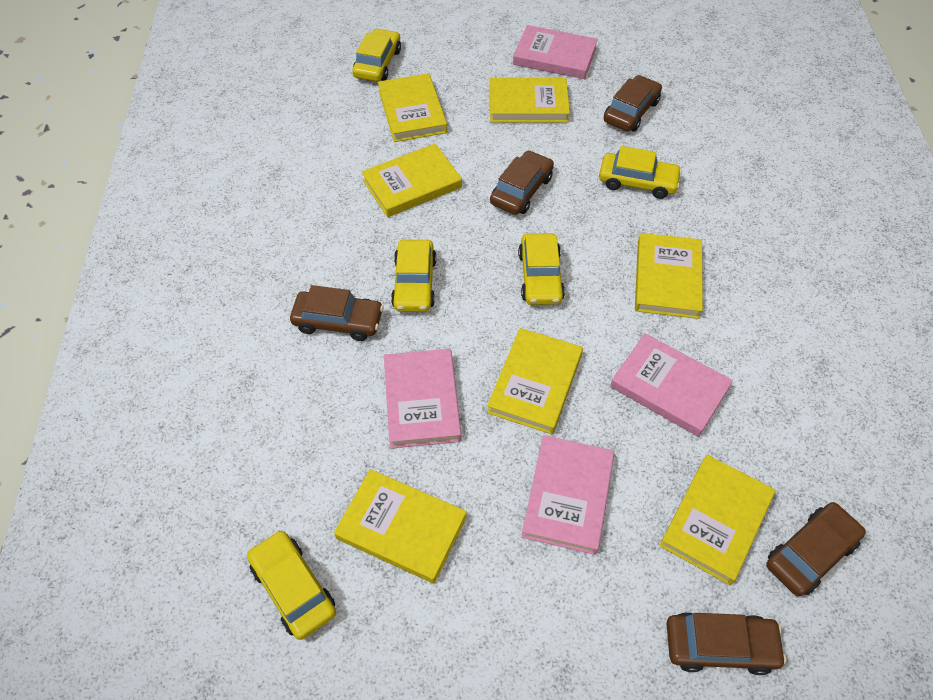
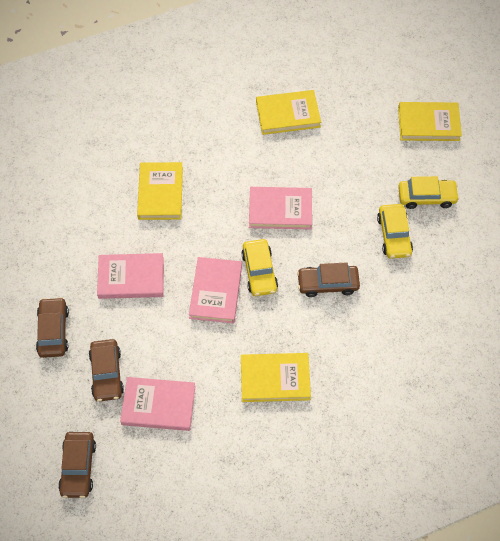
brown car: [290,285,384,341] [490,150,554,215] [604,75,662,131] [666,612,786,675] [766,502,866,596] = 5 -> [36,297,69,358] [58,432,96,498] [89,339,124,402] [297,263,360,297] = 4
yellow book: [334,469,467,584] [362,144,462,217] [378,73,447,142] [487,328,583,434] [490,78,570,123] [635,233,703,319] [659,454,775,585] = 7 -> [137,162,183,220] [241,353,311,402] [256,90,321,135] [398,102,462,141] = 4
yellow car: [247,530,336,640] [352,28,401,82] [391,240,437,312] [518,233,565,305] [599,146,682,199] = 5 -> [241,239,278,296] [377,204,413,259] [398,176,459,209] = 3

